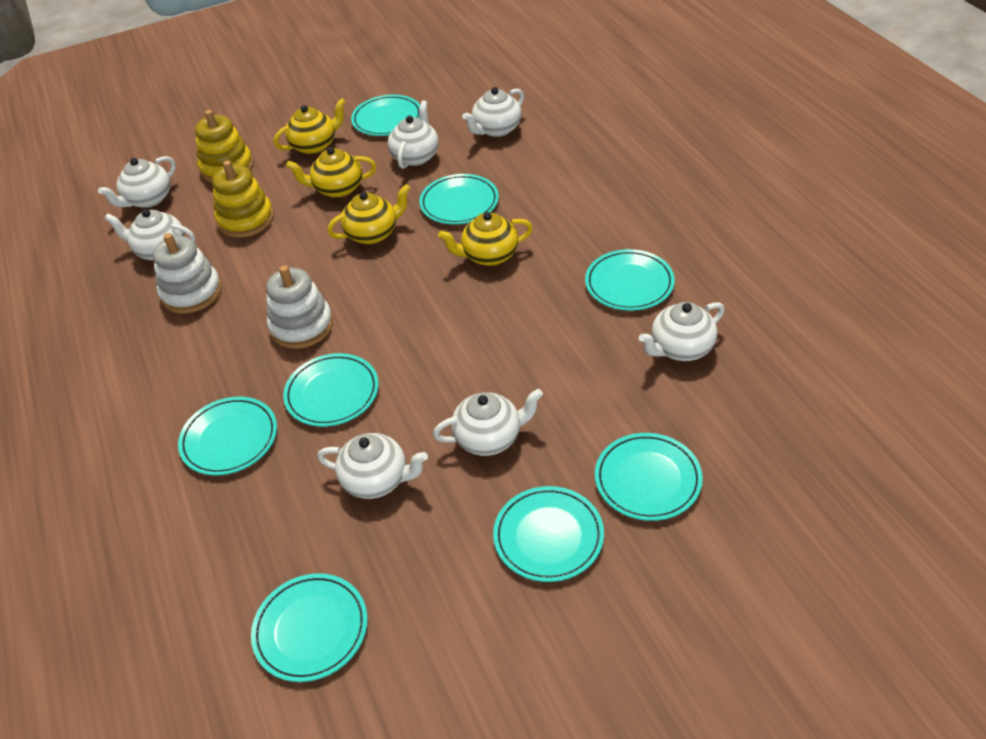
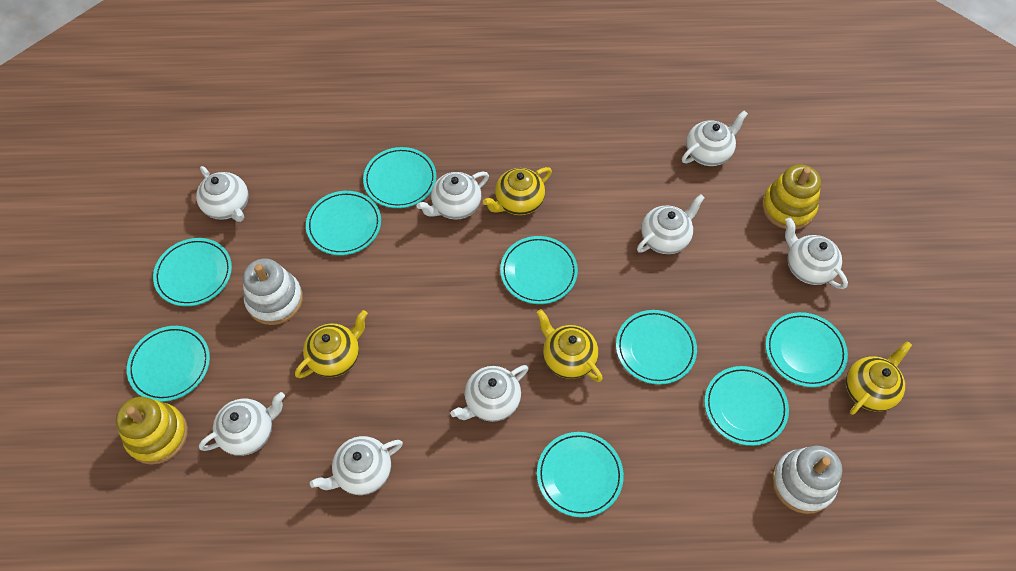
turquoise plate: [178,397,277,475] [251,573,367,682] [283,353,379,427] [351,95,420,136] [419,174,499,225] [493,486,604,582] [585,249,675,311] [595,433,703,521] = 8 -> [127,326,210,402] [153,238,232,306] [306,191,381,255] [363,147,436,208] [500,236,578,304] [537,432,624,517] [616,310,697,385] [705,366,789,446] [766,312,848,387] = 9
white teapot: [98,156,176,208] [104,209,195,261] [317,433,428,499] [388,100,439,169] [433,389,543,456] [462,87,524,137] [639,302,725,361] = 7 -> [196,166,248,222] [199,392,285,456] [310,436,403,495] [417,171,489,220] [450,365,528,422] [637,194,705,254] [682,110,748,166] [785,218,848,289] = 8

